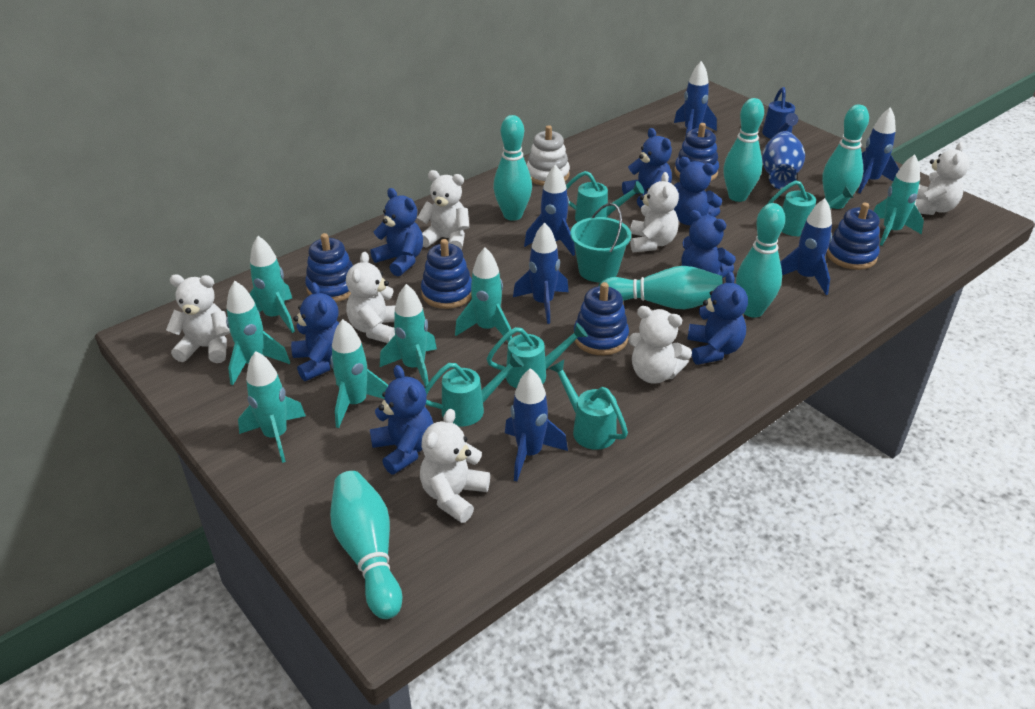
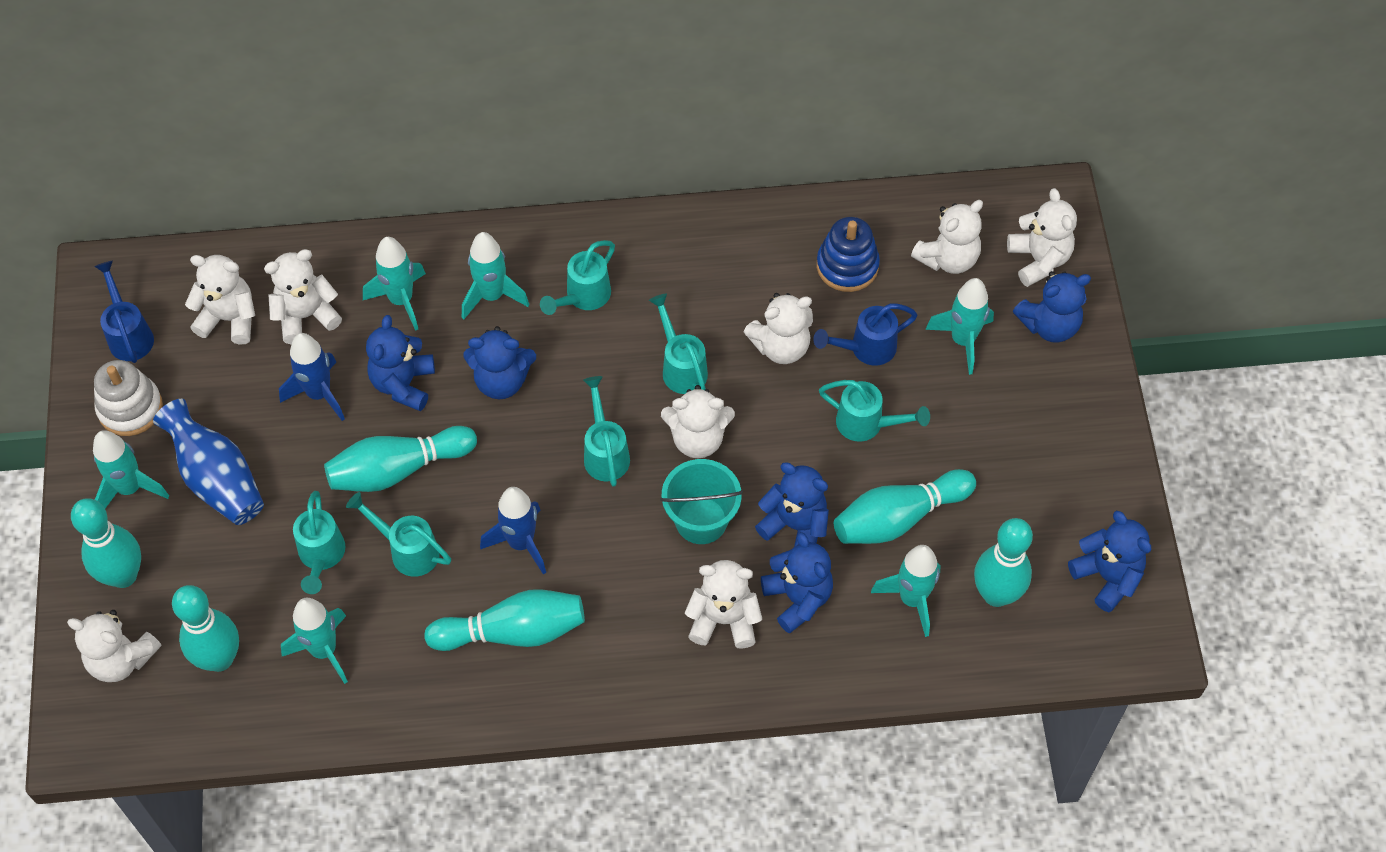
blue rocket: [505,368,568,481] [513,223,569,324] [524,165,575,256] [674,61,717,140] [780,198,832,295] [858,107,899,193] = 6 -> [279,333,345,421] [480,487,546,574] = 2
blue stacking toy: [305,233,353,302] [421,239,472,309] [574,282,629,355] [674,123,719,181] [827,203,880,270] = 5 -> [817,217,880,292] = 1
blue teddy bear: [291,282,339,381] [370,188,423,276] [370,365,433,475] [622,128,672,208] [674,157,722,225] [682,210,736,278] [687,272,748,365] = 7 -> [366,315,435,411] [464,326,536,399] [755,462,829,547] [761,532,833,634] [1013,271,1091,343] [1068,510,1151,612] = 6
blue watering can: [762,87,798,139] = 1 -> [94,260,154,363] [813,304,917,366] = 2
turquoise rocket: [226,281,290,385] [238,351,306,463] [249,236,295,333] [330,319,388,428] [380,284,437,387] [455,247,512,342] [874,155,924,246] = 7 -> [93,430,169,508] [281,598,348,684] [363,237,426,331] [462,232,529,319] [871,545,941,637] [925,278,994,375] = 6
turquoise watering can: [425,353,524,426] [487,323,588,388] [548,360,628,450] [566,171,644,222] [767,180,853,236] = 5 -> [293,491,345,594] [346,492,451,577] [540,240,615,315] [583,376,630,487] [649,294,708,394] [819,380,930,442] = 6
white teddy bear: [166,274,230,363] [346,252,396,343] [417,170,469,250] [420,409,490,523] [629,306,692,384] [630,172,679,252] [915,142,969,215] = 7 -> [67,610,162,682] [185,255,255,345] [264,249,342,344] [661,385,735,458] [685,560,762,649] [744,293,813,364] [911,200,983,274] [1007,188,1077,287] = 8

